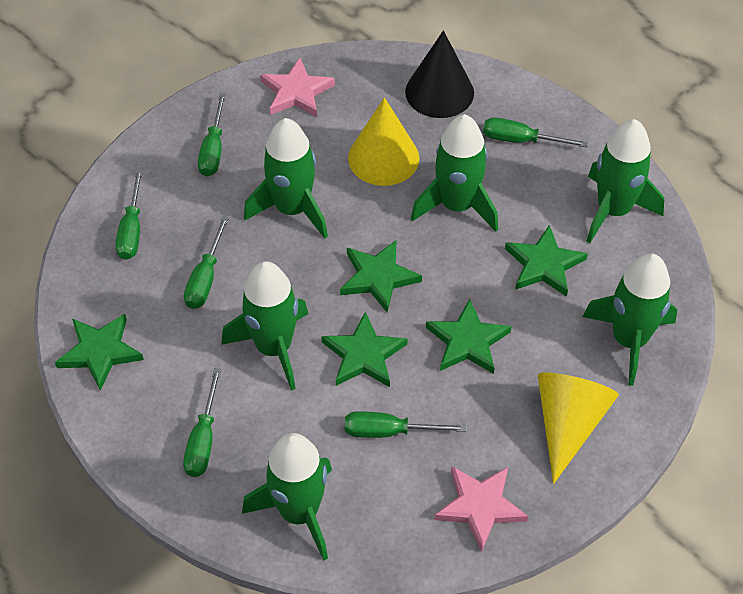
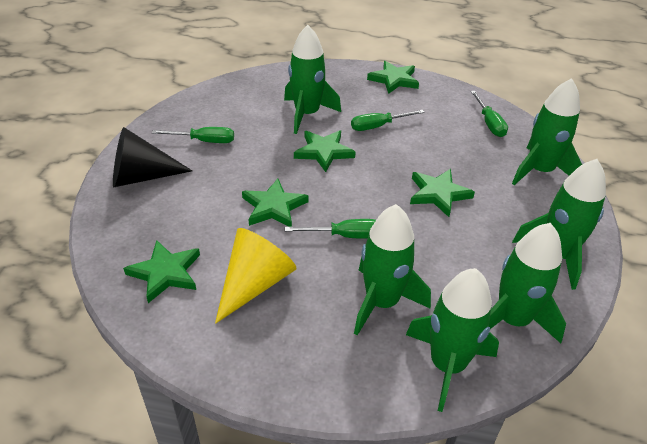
green screwdriver: [115,169,143,260] [183,368,221,477] [184,216,229,309] [198,93,226,176] [345,411,467,438] [483,118,588,147] = 6 -> [152,127,234,143] [285,219,376,239] [351,110,425,131] [471,91,508,137] = 4
pink star: [260,58,335,117] [434,466,528,552] = 2 -> none = 0
yellow cone: [348,97,419,186] [538,372,619,484] = 2 -> [215,228,297,324] = 1

